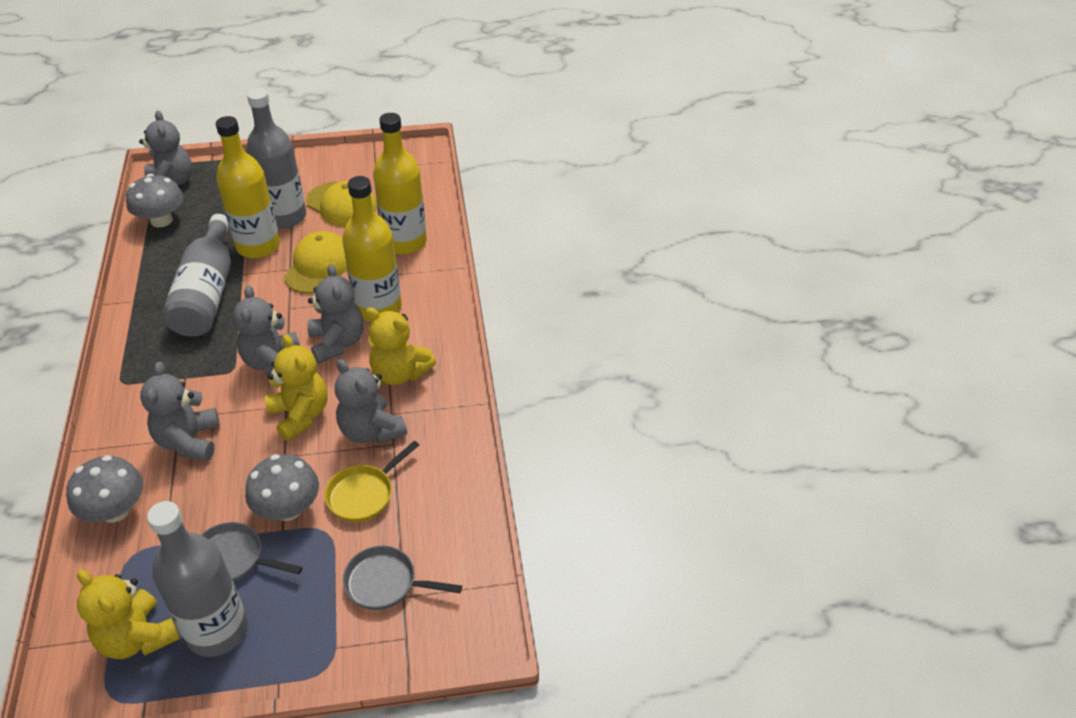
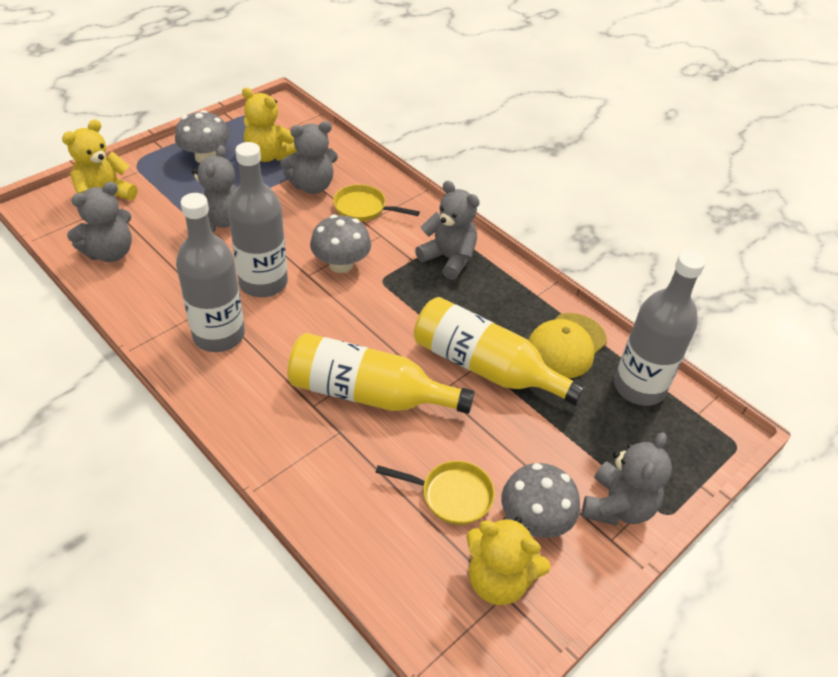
grey pan: [201,522,303,582] [343,546,462,610] = 2 -> none = 0
yellow bottle: [216,116,280,258] [342,176,402,322] [373,113,427,255] = 3 -> [287,333,475,414] [414,297,586,406] = 2
yellow cap: [284,231,347,294] [306,181,377,226] = 2 -> [528,313,607,378] = 1
yellow pan: [325,441,419,522] = 1 -> [333,184,420,221] [375,461,495,525] = 2

